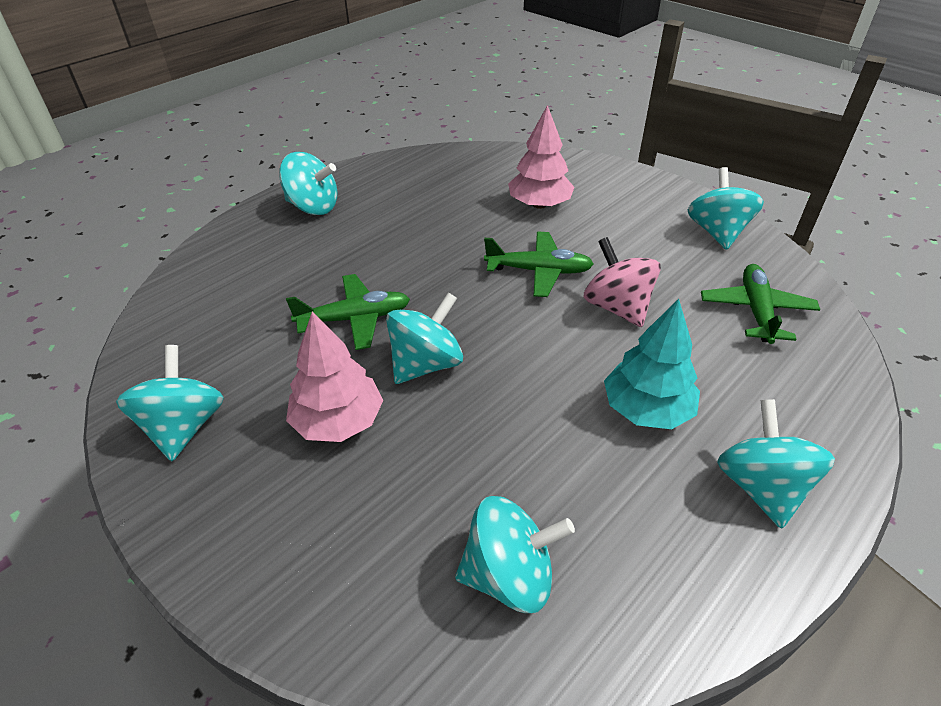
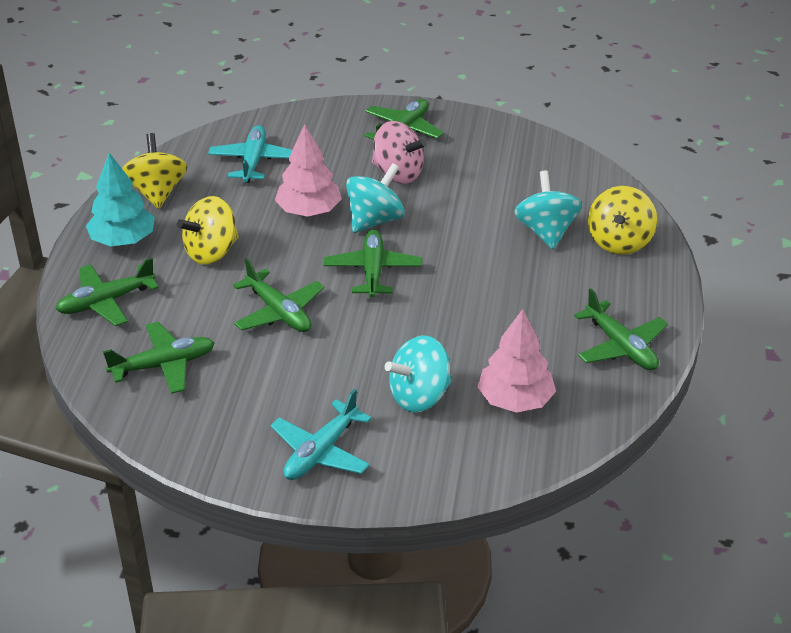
green plane: [286,274,410,350] [484,232,594,297] [701,264,820,344] = 3 -> [56,257,159,326] [103,322,215,394] [233,258,324,332] [324,229,422,298] [364,99,443,140] [574,288,668,370] = 6
turquoise plane: none = 0 -> [208,125,292,183] [270,389,372,480] = 2
turquoise spinning top: [116,345,224,461] [279,152,337,215] [386,292,463,384] [455,496,575,613] [688,167,764,250] [717,399,835,529] = 6 -> [346,163,405,233] [385,335,452,413] [514,171,582,250] = 3
yellow spinning top: none = 0 -> [122,133,187,209] [177,196,239,265] [588,186,657,255] = 3

